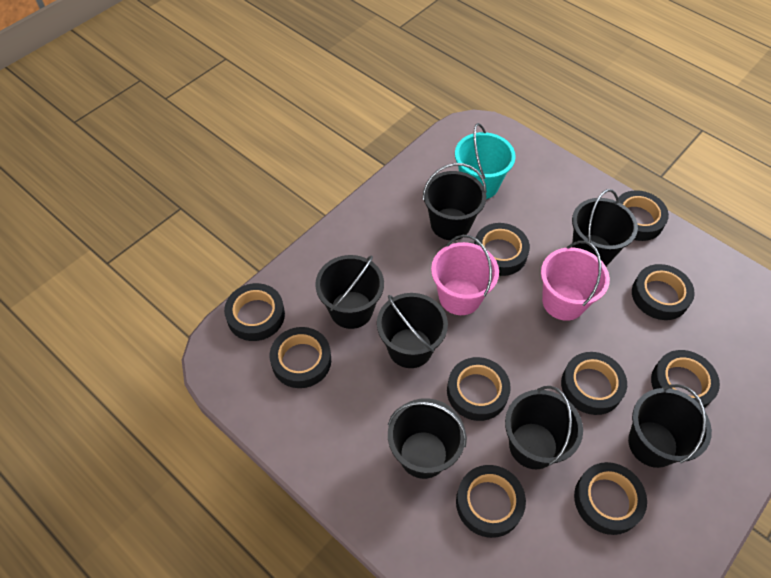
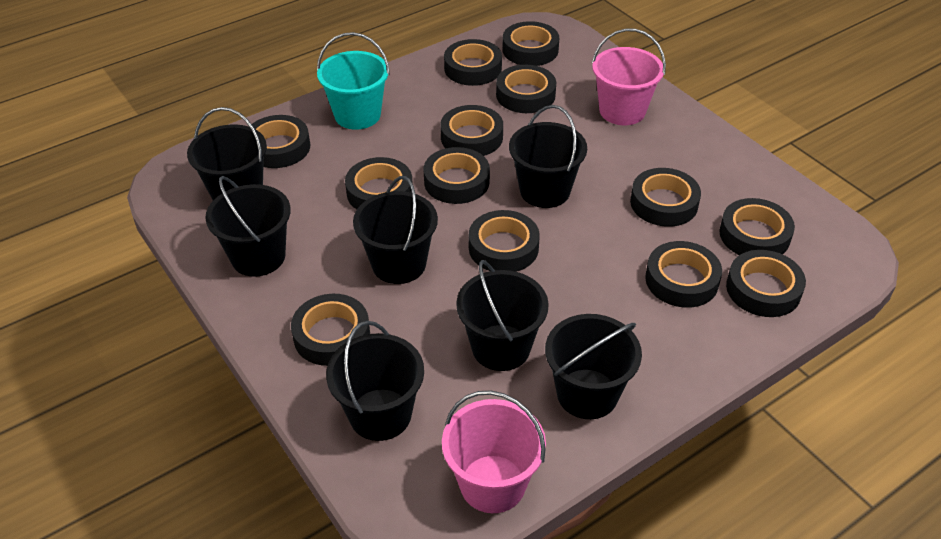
black tape: [224,283,285,341] [270,327,331,388] [447,357,511,421] [456,465,526,538] [474,223,530,276] [561,352,627,415] [574,462,647,535] [618,190,669,241] [632,264,695,320] [651,350,720,408] = 10 -> [252,115,310,168] [291,294,370,366] [345,157,413,209] [424,147,490,204] [440,105,503,156] [444,39,502,86] [469,210,540,272] [496,65,556,113] [502,21,559,66] [630,168,701,227] [645,241,722,308] [719,198,795,255] [726,250,806,317] = 13

